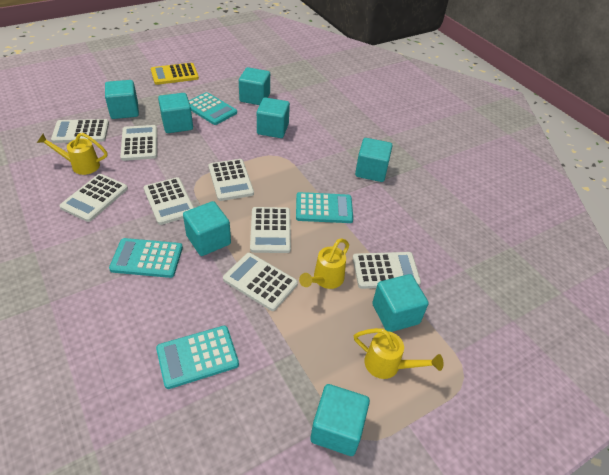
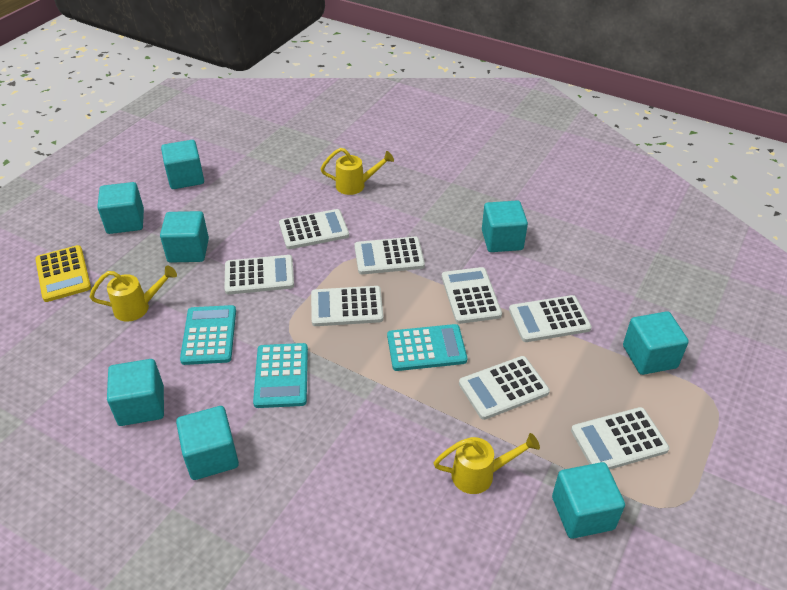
turquoise calculator: [109,238,183,278] [156,326,239,389] [189,92,237,125] [296,192,353,223] = 4 -> [180,305,236,365] [253,343,308,408] [387,324,467,371] = 3

